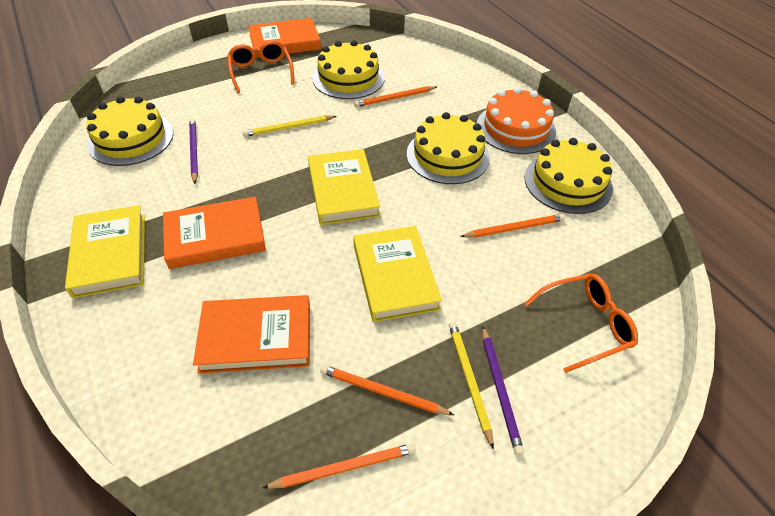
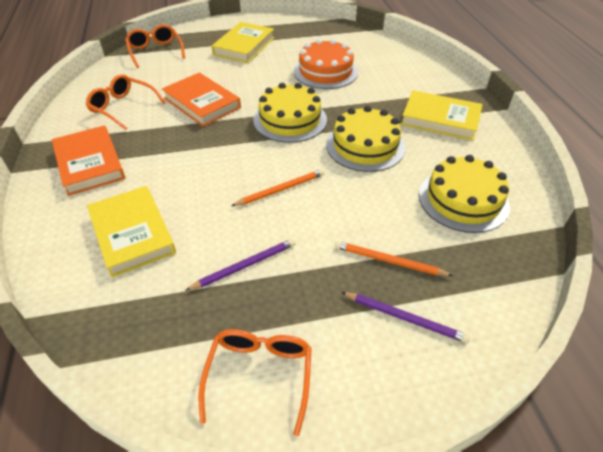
orange book: [163,197,266,269] [193,295,310,374] [248,18,321,58] = 3 -> [52,125,125,196] [162,72,241,127] = 2
orange glasses: [227,40,294,93] [524,274,638,373] = 2 -> [86,74,165,130] [125,24,185,68] [198,329,312,436] = 3
orange pencil: [263,443,416,489] [320,365,454,415] [354,86,437,107] [460,214,565,238] = 4 -> [231,169,324,206] [335,241,453,276] = 2
yellow cake: [86,96,174,166] [312,40,385,99] [407,112,490,184] [524,138,613,214] = 4 -> [253,83,327,143] [326,106,405,172] [419,155,510,233] = 3
yellow pencil: [243,115,337,137] [449,322,494,450] = 2 -> none = 0

